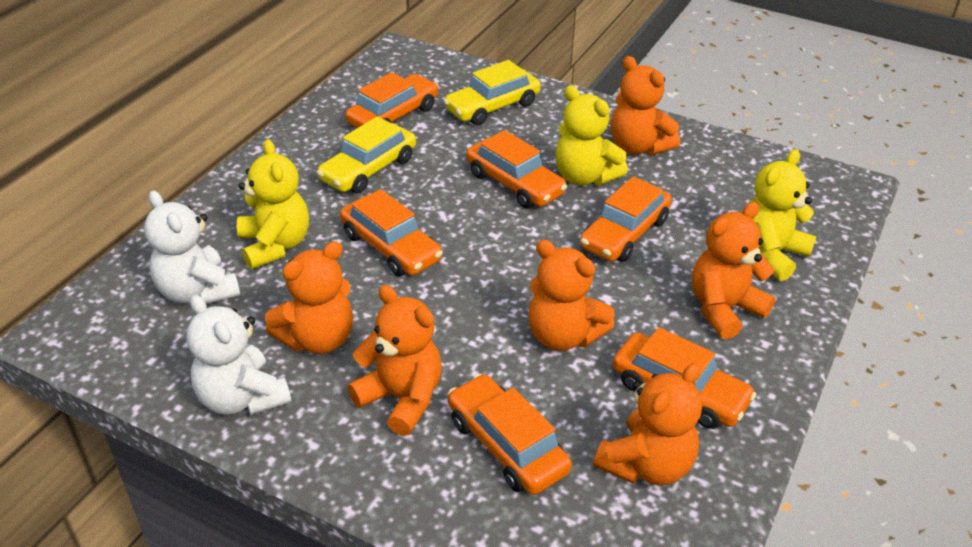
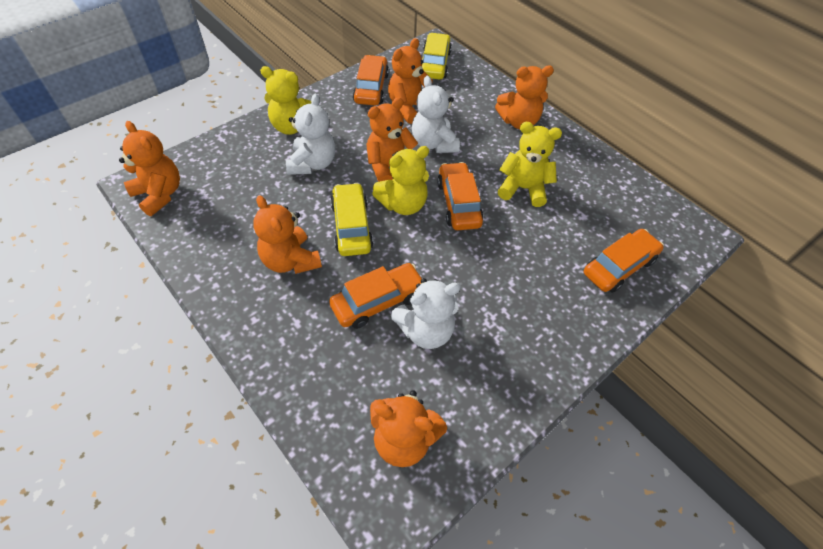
orange car: [340,189,443,276] [345,72,439,128] [448,374,572,495] [466,130,567,208] [580,177,672,262] [613,327,756,429] = 6 -> [329,263,423,329] [353,55,389,105] [437,162,483,230] [584,229,664,293] = 4
white teddy bear: [144,190,240,304] [187,294,291,415] = 2 -> [286,94,335,175] [391,278,461,349] [412,76,460,153] = 3

